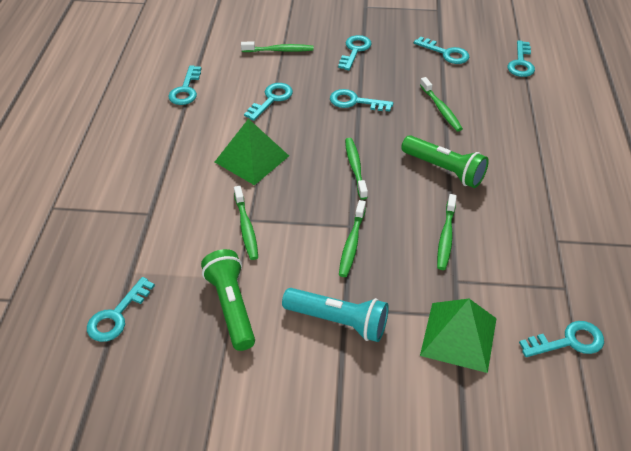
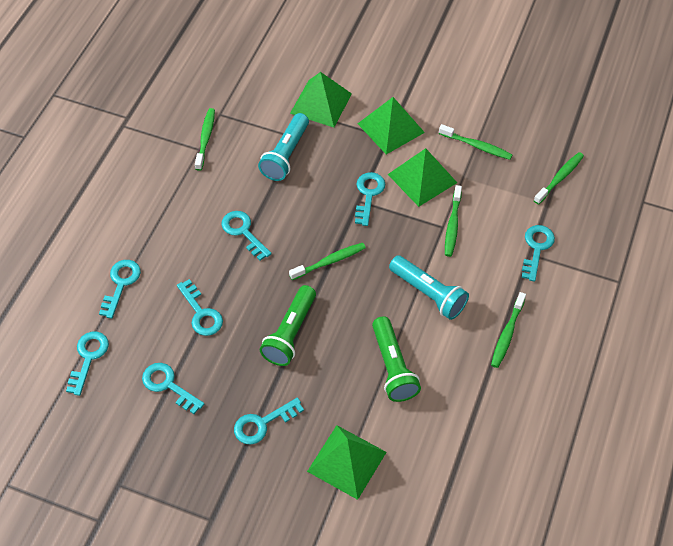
green pyramid: [215,119,289,185] [420,299,497,373] = 2 -> [290,72,352,127] [307,425,386,500] [358,97,425,154] [388,148,457,207] = 4
turquoise flashlight: [282,288,389,342] = 1 -> [258,113,309,181] [389,256,469,320] = 2

